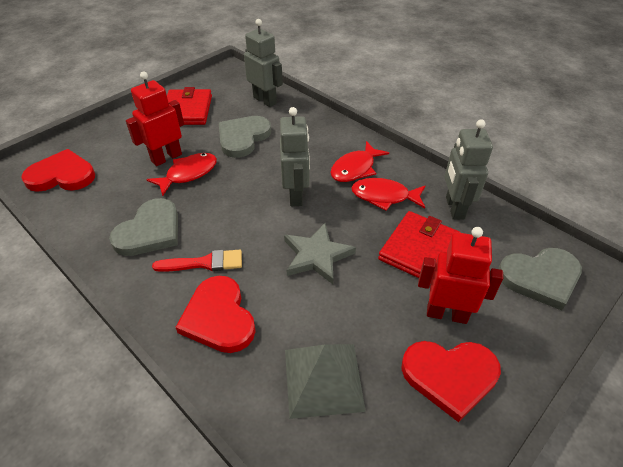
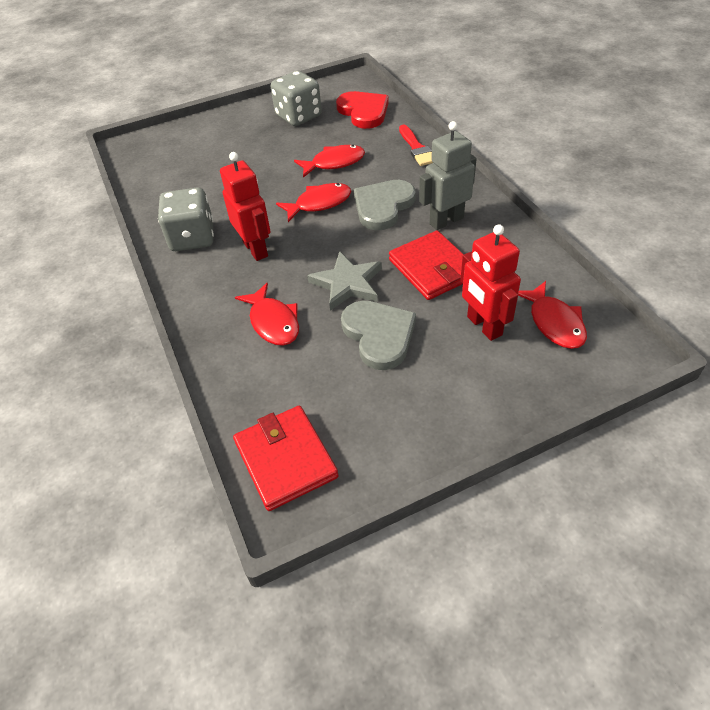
grey dice: none = 0 -> [158,187,214,251] [271,71,322,126] = 2
grey heart: [109,198,178,256] [219,116,271,158] [499,248,582,310] = 3 -> [341,301,416,370] [354,180,416,230] = 2
grey pyramid: [285,344,366,419] = 1 -> none = 0
grey robot: [244,19,283,107] [280,107,310,206] [444,119,493,220] = 3 -> [419,121,476,230] = 1
red fish: [146,153,217,196] [330,141,389,182] [351,178,425,211] = 3 -> [235,283,299,346] [276,183,351,222] [294,145,365,178] [518,281,587,349] = 4
red heart: [21,149,95,192] [176,276,256,353] [401,341,501,422] = 3 -> [336,91,389,129] = 1

